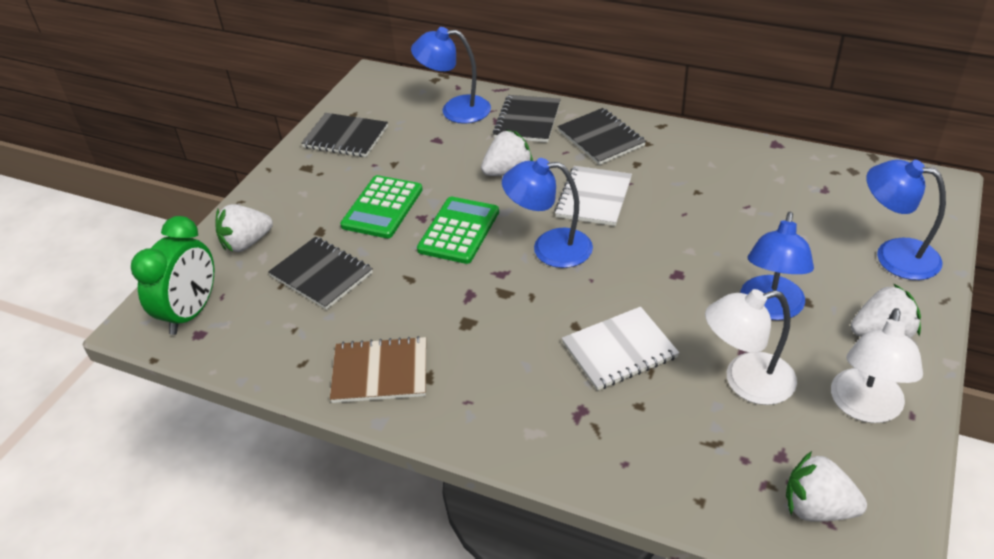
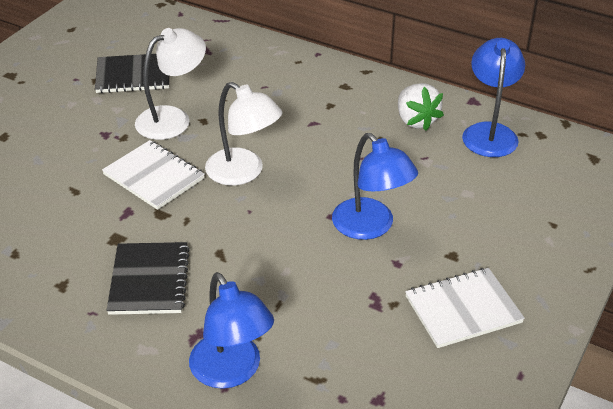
black notebook: [268,237,373,310] [301,113,388,157] [493,95,561,142] [558,108,646,165] = 4 -> [95,54,169,93] [107,242,190,315] = 2
blue lamp: [411,27,491,124] [502,158,593,268] [740,212,814,320] [866,160,946,280] = 4 -> [189,272,274,389] [332,133,418,240] [462,38,525,157] = 3
brown notebook: [330,336,426,403] = 1 -> none = 0
green calculator: [340,175,423,238] [417,197,499,264] = 2 -> none = 0
green clock: [131,216,214,335] = 1 -> none = 0
white strawberry: [216,204,273,252] [481,130,533,176] [786,451,867,521] [851,283,921,338] = 4 -> [398,83,444,131] = 1

